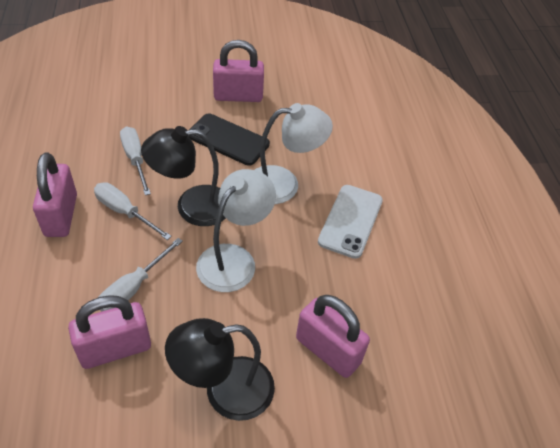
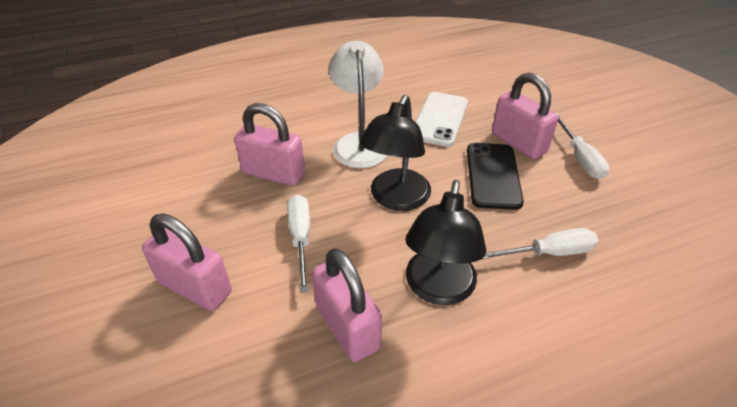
white lamp: [196,169,276,292] [255,103,333,204] = 2 -> [329,41,387,168] = 1

